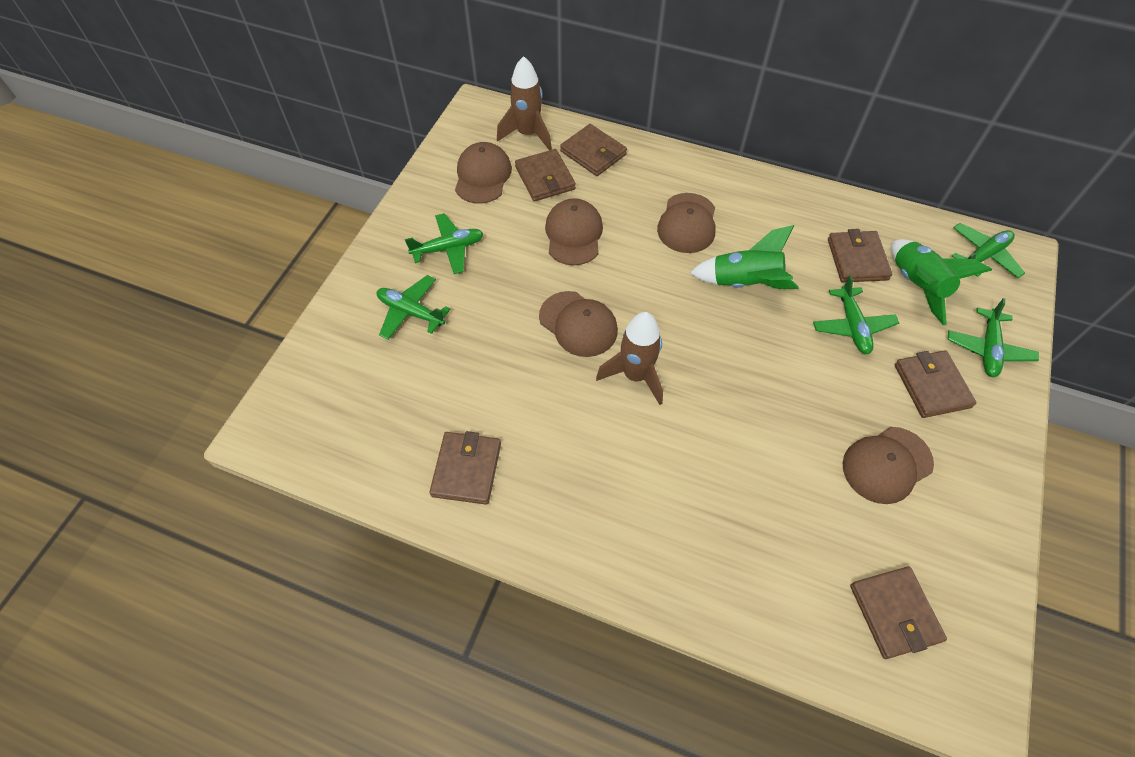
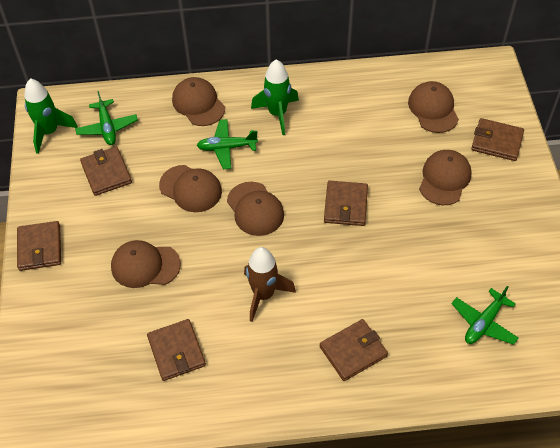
brown cap: [455,142,512,204] [539,291,618,357] [545,198,603,266] [657,193,715,253] [842,427,934,504] = 5 -> [111,240,181,288] [159,165,222,212] [172,77,225,126] [227,182,284,236] [408,81,459,133] [419,150,472,205] = 6
brown rocket: [497,56,552,150] [596,312,663,405] = 2 -> [244,247,296,322] = 1
green plane: [377,275,451,340] [405,213,484,274] [813,275,899,354] [948,298,1039,377] [952,223,1025,278] = 5 -> [75,91,138,145] [197,119,258,169] [451,286,519,345] = 3

